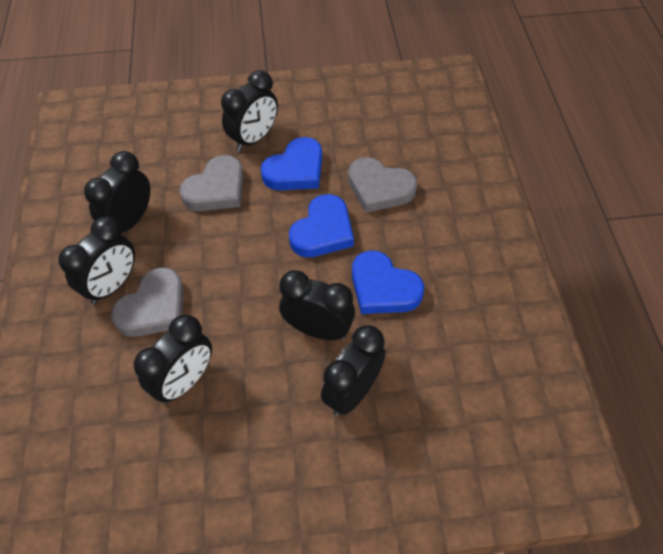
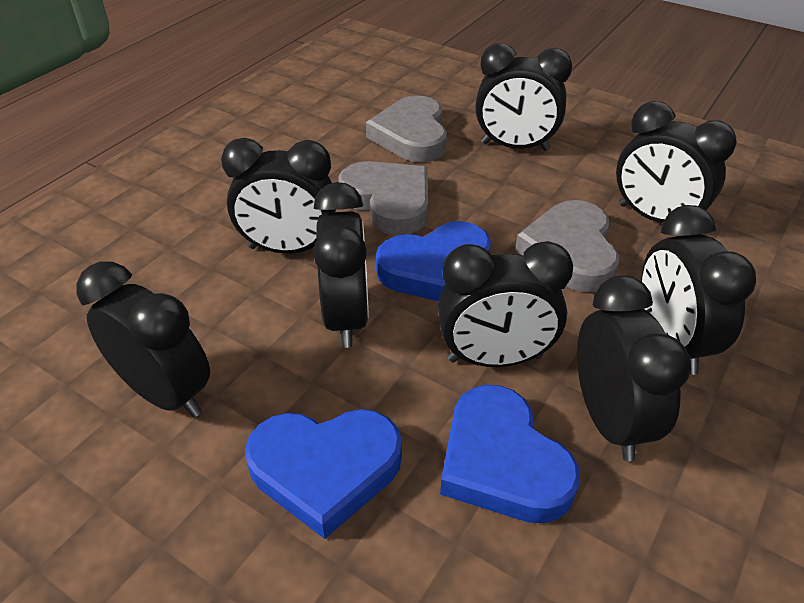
black clock: [58,217,135,305] [84,151,151,232] [134,315,212,404] [221,70,278,151] [279,270,355,340] [321,325,385,416] = 6 -> [76,261,210,417] [221,138,336,254] [313,182,369,348] [438,241,573,367] [475,43,572,151] [577,275,691,461] [616,101,737,223] [641,205,756,375] = 8

